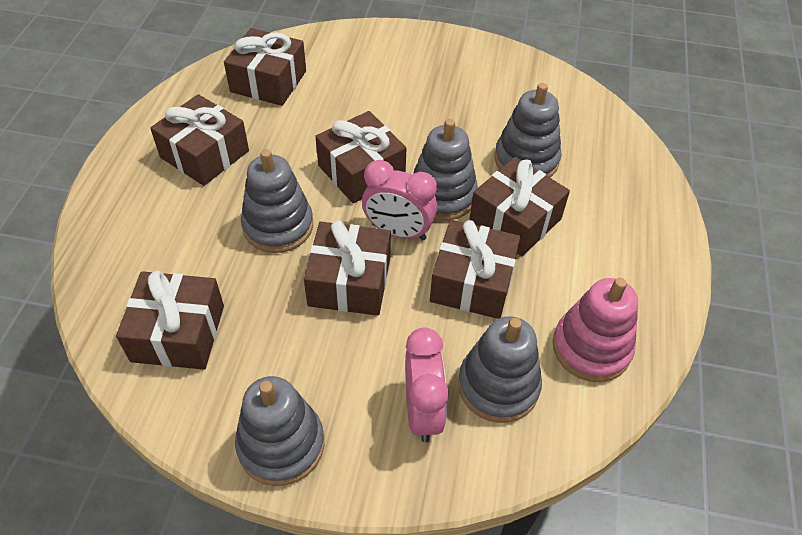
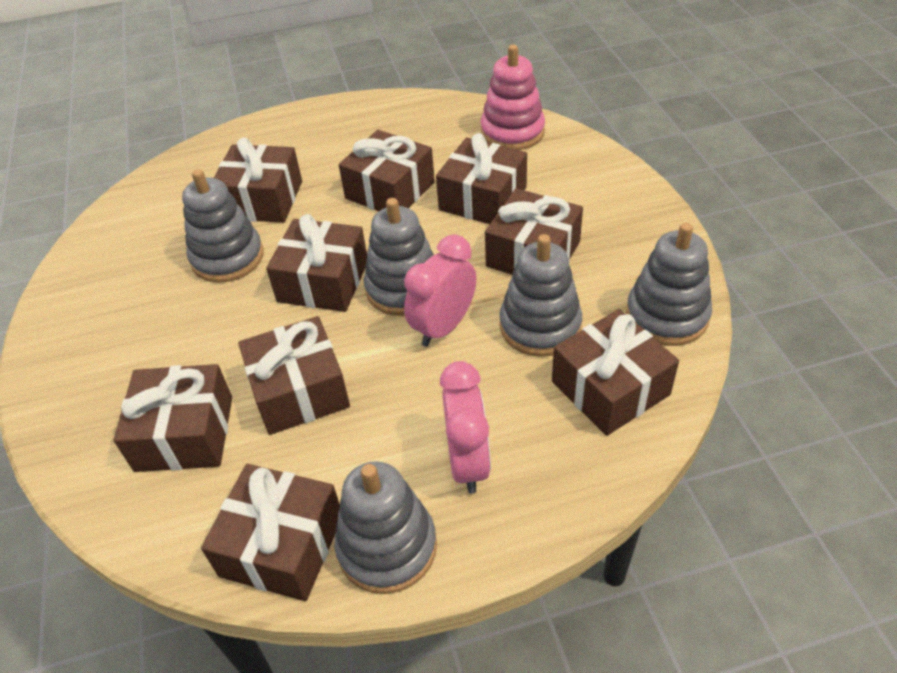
brown gift: [116,271,224,370] [150,94,249,186] [224,28,306,106] [304,220,391,316] [315,111,406,203] [430,220,520,319] [469,157,570,256] = 7 -> [114,364,232,472] [201,464,340,601] [214,138,302,223] [238,316,350,435] [266,214,367,312] [339,130,435,211] [436,133,527,224] [485,188,583,275] [552,309,679,436] = 9

